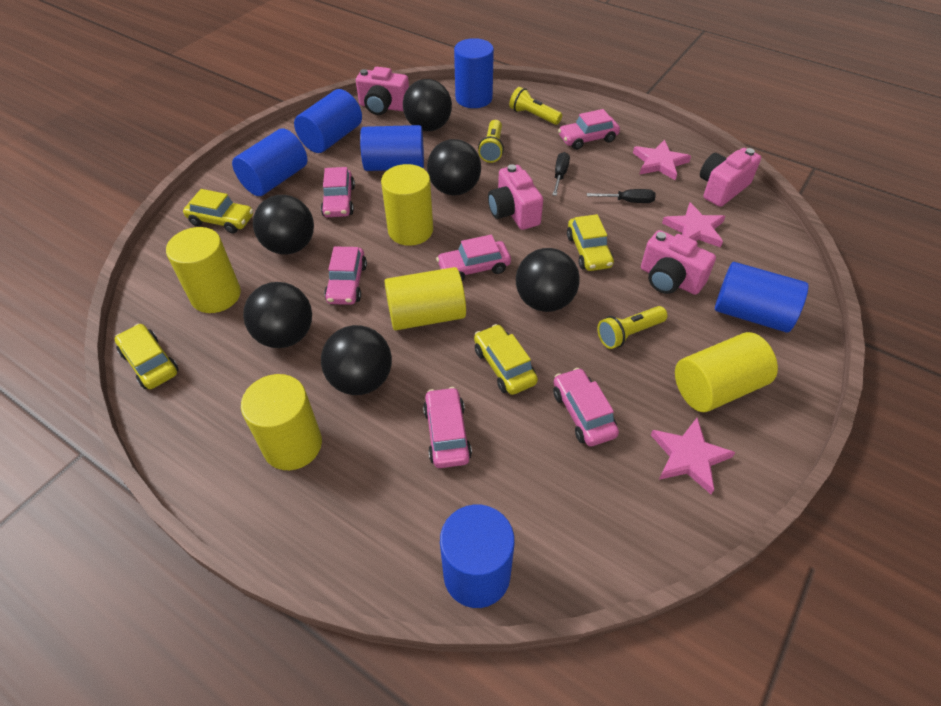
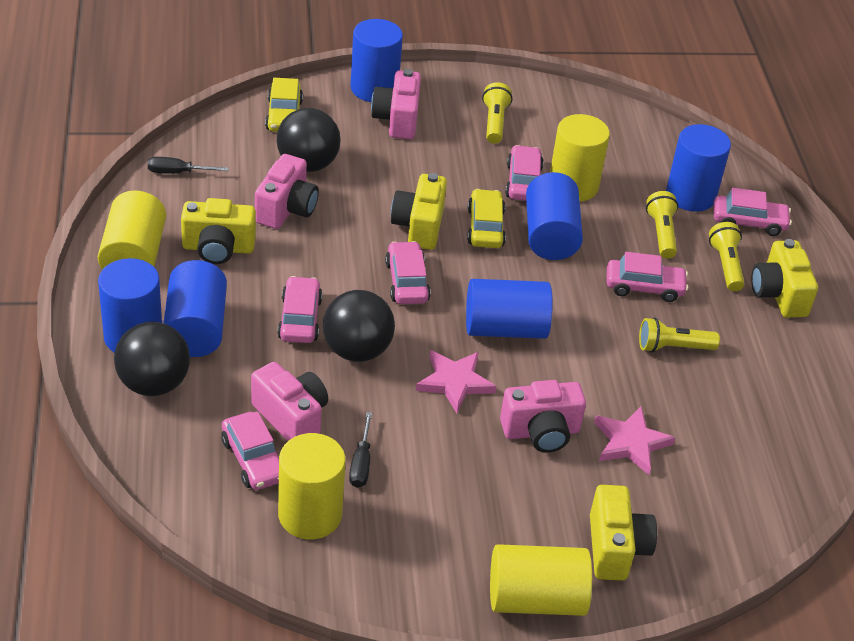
black ball: [243,282,312,348] [253,195,314,255] [321,325,392,395] [403,79,452,131] [427,139,481,196] [516,248,580,312] = 6 -> [114,322,190,396] [277,108,341,172] [323,290,395,362] = 3
pink star: [633,140,691,180] [651,418,735,494] [662,202,726,248] = 3 -> [416,350,497,413] [594,407,675,475] = 2
yellow camera: none = 0 -> [181,198,256,264] [391,173,447,250] [590,485,657,581] [751,239,818,318] = 4
yellow car: [115,324,179,389] [183,189,253,234] [474,324,538,395] [567,214,614,271] = 4 -> [265,78,303,132] [467,189,506,248] = 2
yellow cylinder: [166,227,241,313] [241,374,322,470] [381,164,433,246] [384,267,466,330] [675,332,778,412] = 5 -> [98,190,166,270] [278,433,346,539] [490,544,592,616] [550,114,610,202] = 4
yellow flashlight: [478,120,504,163] [509,87,562,125] [597,306,667,349] = 3 -> [482,82,512,144] [639,318,720,353] [646,191,678,259] [709,222,745,291] = 4

